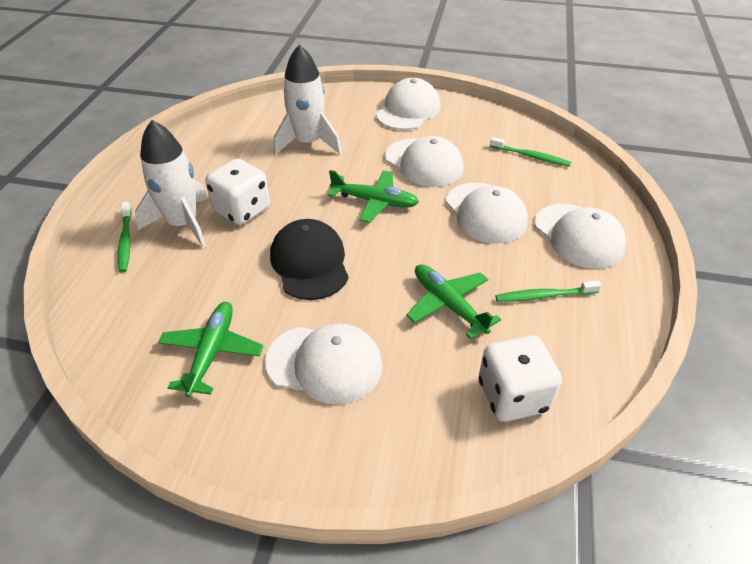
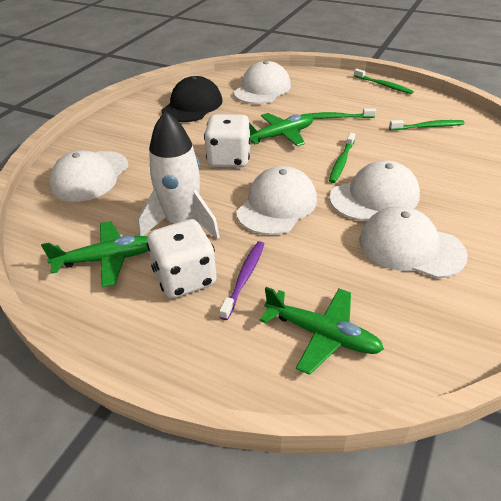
green toothbrush: [118,202,132,272] [490,137,571,167] [495,281,601,302] = 3 -> [301,108,376,119] [329,133,355,183] [354,69,414,94] [389,120,465,130] = 4
purple toothbrush: none = 0 -> [219,241,264,320] = 1
white rocket: [135,120,208,248] [274,45,341,155] = 2 -> [138,111,220,239] = 1

